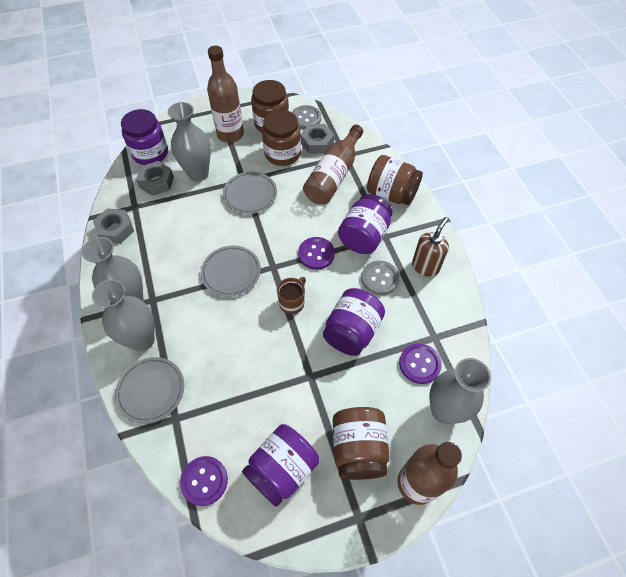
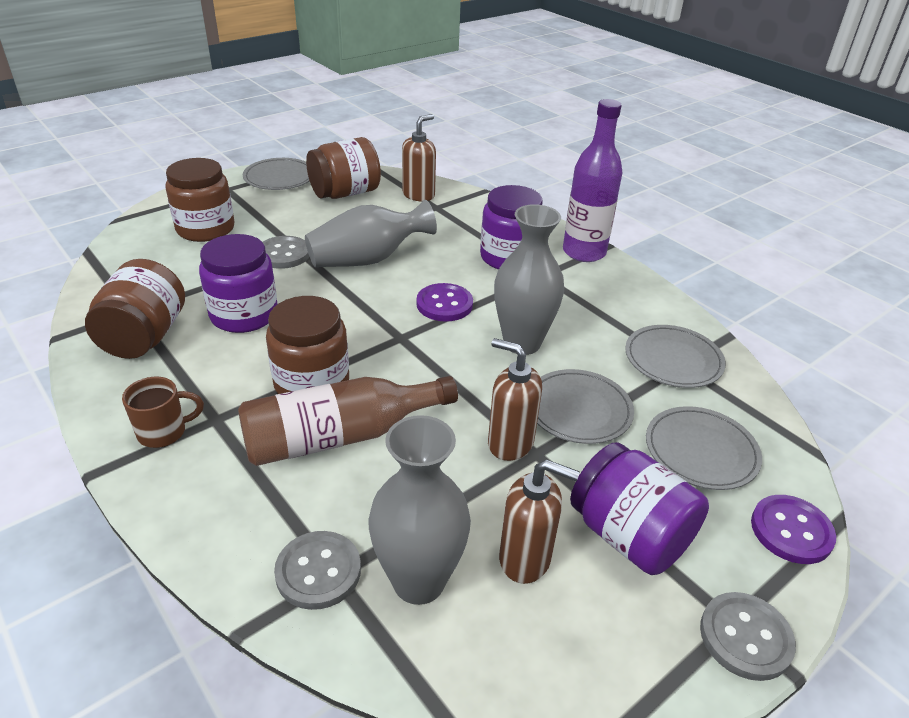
brown bottle: [207,46,244,143] [303,125,363,205] [397,442,462,505] = 3 -> [238,376,458,466] = 1
brown soap dispenser: [412,217,449,277] = 1 -> [402,114,436,202] [488,338,542,461] [499,460,580,584] = 3
grey button: [292,105,321,129] [361,261,399,295] = 2 -> [263,236,309,269] [274,531,361,610] [700,592,796,681] = 3
grey nut: [93,208,134,244] [136,161,174,196] [301,124,334,154] = 3 -> none = 0
grey plate: [115,357,184,423] [201,246,261,297] [223,172,277,214] = 3 -> [243,158,309,190] [537,369,634,444] [625,325,726,388] [646,406,762,490] = 4
grey vase: [82,237,143,301] [92,279,155,351] [168,102,211,181] [429,358,491,424] = 4 -> [305,200,437,267] [368,415,471,605] [494,204,564,355] = 3
purple bottle: none = 0 -> [563,99,623,262] = 1
purple button: [180,456,228,506] [298,237,335,270] [399,343,442,384] = 3 -> [417,283,473,322] [751,495,836,564] = 2
purple jar: [121,109,168,165] [242,424,320,507] [323,288,385,356] [338,194,392,254] = 4 -> [199,234,277,333] [480,185,543,269] [570,442,709,575] = 3

